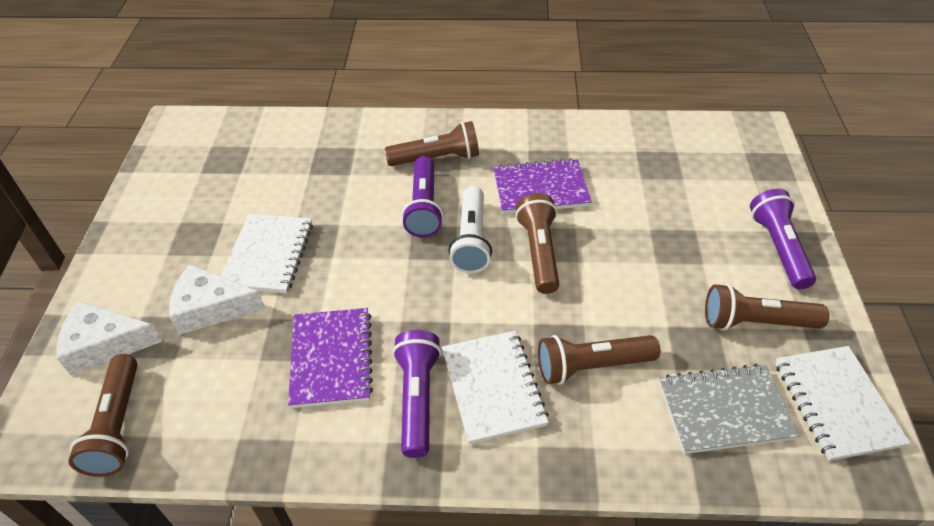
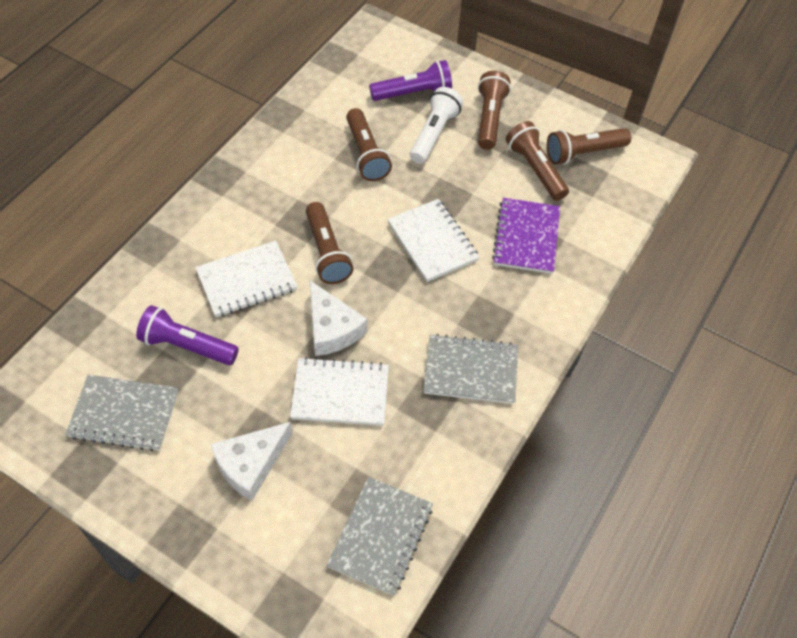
grey notebook: [659,364,799,454] = 1 -> [66,374,178,452] [327,477,433,596] [423,334,518,404] = 3
purple flashlight: [392,330,442,458] [402,156,443,237] [750,189,816,289] = 3 -> [136,305,239,365] [369,60,452,101] = 2
purple notebook: [288,308,373,408] [493,158,592,214] = 2 -> [492,198,560,274] = 1

